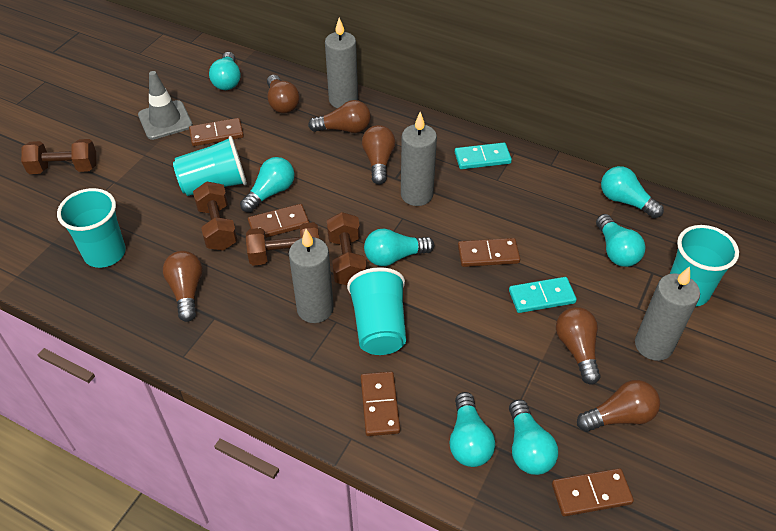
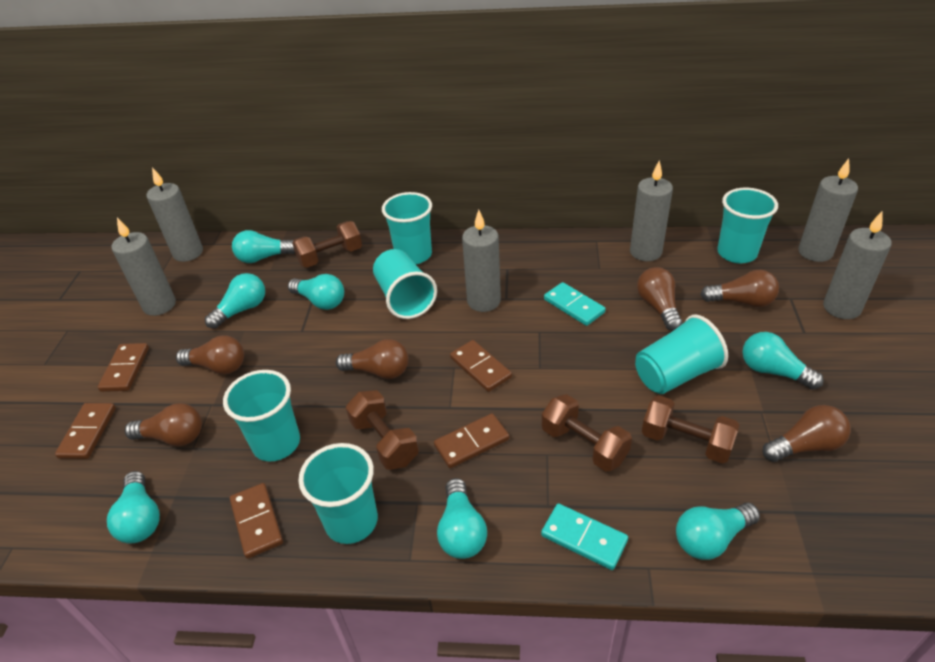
grey candle: [289,229,334,323] [325,18,358,108] [401,112,437,206] [635,266,700,361] = 4 -> [111,218,176,316] [147,167,203,262] [462,210,501,312] [630,161,673,261] [798,158,858,262] [823,212,892,319] = 6
grey traffic cone: [138,71,193,140] = 1 -> none = 0
turquoise cup: [57,188,126,268] [173,136,247,196] [347,267,406,355] [670,225,739,306] = 4 -> [223,370,300,461] [298,443,378,544] [373,249,437,319] [382,192,432,264] [635,315,728,394] [717,188,778,263] = 6

